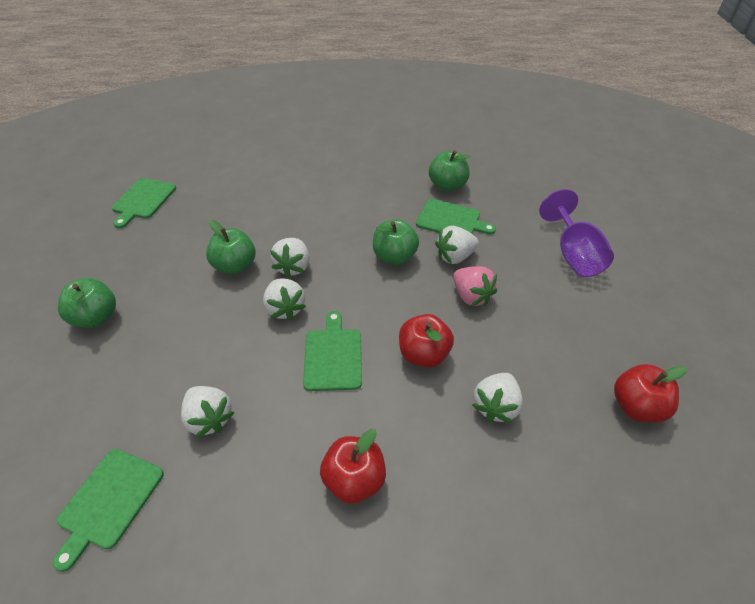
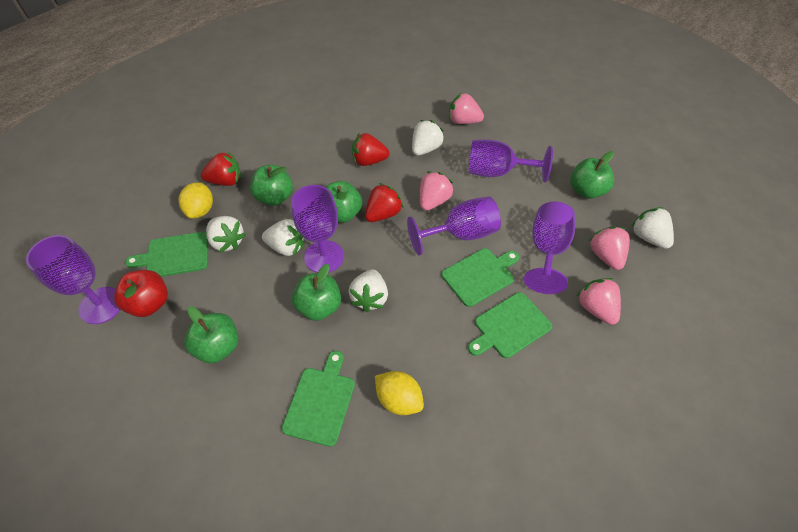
green apple: [58,278,116,328] [206,220,255,275] [373,219,419,265] [429,150,470,192] = 4 -> [184,306,239,363] [250,165,293,206] [292,264,341,321] [325,181,362,223] [570,151,614,199] = 5
pink strawberry: [453,266,497,306] = 1 -> [420,171,453,211] [449,93,484,124] [577,278,621,325] [589,226,630,270] = 4
purple goblet: [539,189,614,277] = 1 -> [26,235,120,324] [291,185,344,273] [407,197,501,256] [468,139,553,183] [524,201,575,294] = 5
red apple: [320,429,386,504] [399,314,454,367] [614,364,687,422] = 3 -> [114,270,168,317] = 1
red strawberry: none = 0 -> [201,152,241,186] [352,133,390,166] [365,183,403,222] = 3
yellow lemon: none = 0 -> [178,182,213,219] [375,371,424,415] = 2

